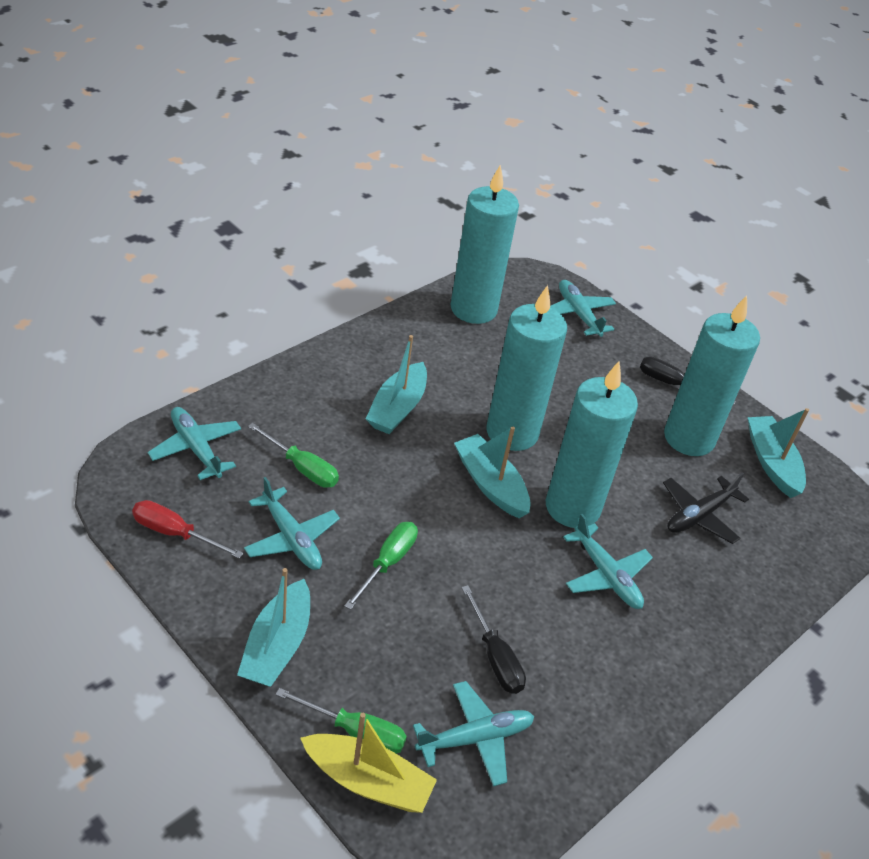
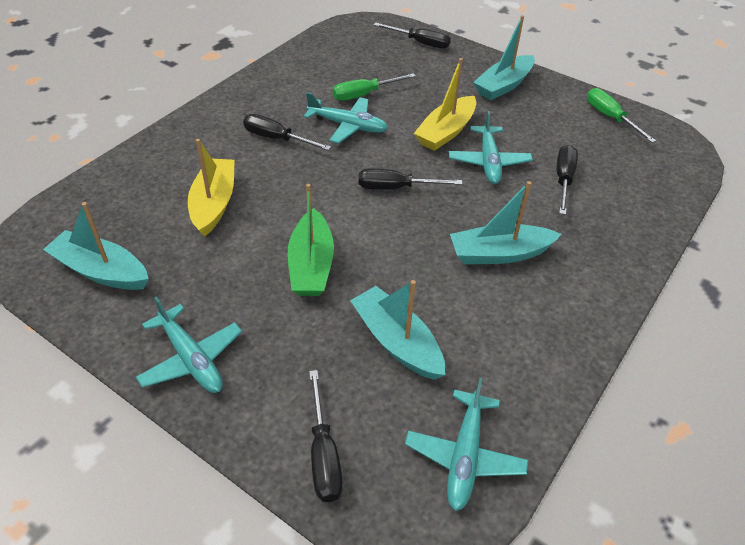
black plane: [663,472,749,544] = 1 -> none = 0
black screwdriver: [461,585,526,694] [640,356,736,405] = 2 -> [243,114,331,151] [309,370,343,502] [359,169,462,190] [374,22,451,49] [557,145,578,215] = 5
green boat: none = 0 -> [288,184,334,296] = 1
green screwdriver: [248,423,339,488] [275,688,407,754] [344,522,418,610] = 3 -> [333,73,416,101] [587,88,656,143] = 2
red screwdriver: [132,500,243,559] = 1 -> none = 0
turquoise candle: [451,165,519,324] [486,285,567,451] [546,361,638,528] [664,295,760,456] = 4 -> none = 0
turquoise plane: [148,407,241,480] [244,477,340,570] [413,681,534,786] [550,280,616,337] [563,514,653,609] = 5 -> [136,296,242,393] [304,92,388,144] [405,377,528,511] [449,111,533,184] = 4
yellow boat: [300,713,437,813] = 1 -> [188,139,235,237] [414,58,476,151] = 2

